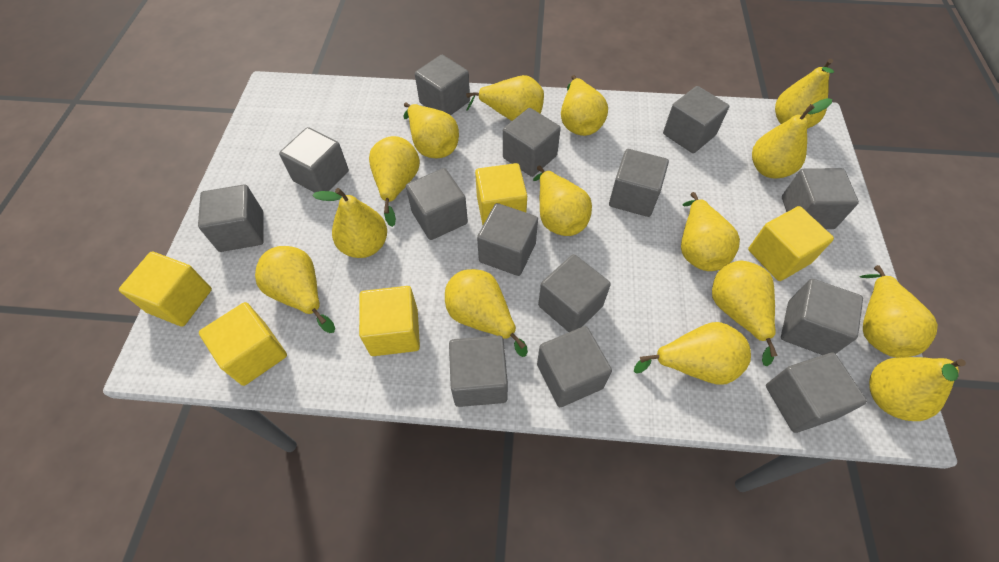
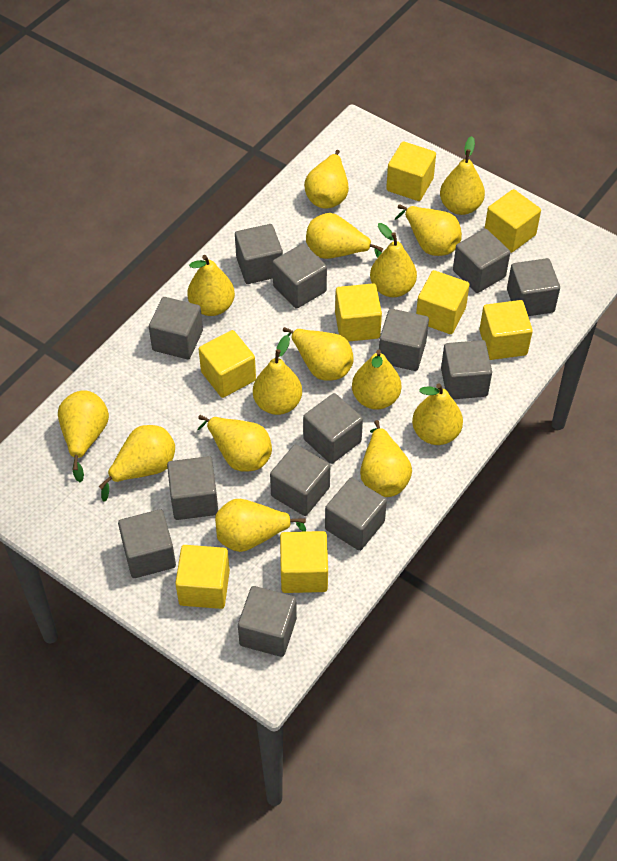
grey cube: [198,185,264,252] [279,127,349,193] [406,168,468,240] [415,55,470,115] [449,336,508,407] [477,203,538,276] [503,108,561,177] [537,326,612,407] [538,254,611,332] [609,149,669,217] [663,86,729,153] [766,353,867,433] [781,279,863,355] [782,168,859,229] = 14 -> [118,509,176,578] [149,297,203,359] [167,456,218,520] [235,224,283,284] [238,586,297,657] [270,444,330,516] [272,244,327,309] [303,393,363,464] [325,478,387,551] [379,309,429,371] [441,340,492,399] [453,229,510,293] [507,258,560,316] = 13
yellow cube: [119,252,212,327] [199,302,287,386] [359,286,420,356] [475,163,527,225] [748,206,834,281] = 5 -> [175,545,230,609] [199,330,256,398] [280,531,328,593] [335,283,382,342] [386,141,436,201] [416,270,470,334] [479,300,533,360] [485,189,541,253] = 8

